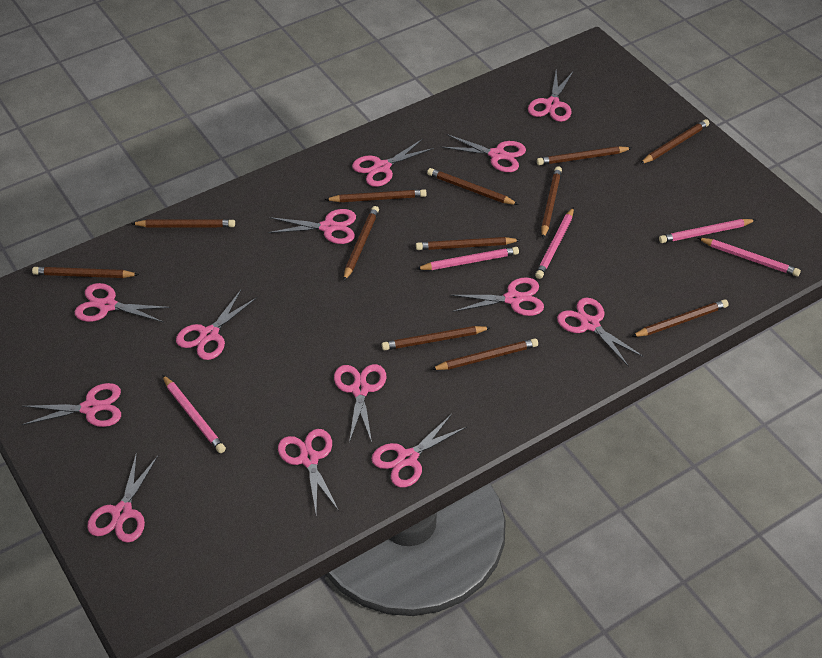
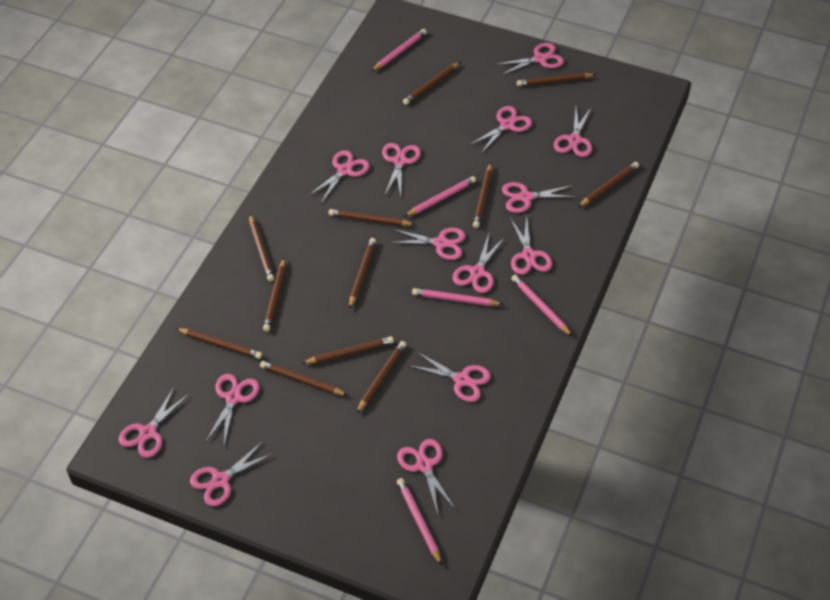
pink scissors: [22,383,121,427] [75,283,171,322] [87,452,158,543] [176,290,257,360] [268,209,356,244] [278,429,339,515] [334,364,386,443] [352,139,434,187] [372,414,467,488] [441,134,526,172] [450,277,544,316] [528,70,574,122] [557,298,644,367] = 13 -> [119,387,189,458] [190,441,274,506] [206,374,259,444] [308,150,370,203] [382,143,421,196] [389,228,466,260] [397,439,456,514] [408,351,491,402] [452,234,505,293] [469,106,532,152] [495,43,564,75] [502,182,576,213] [510,215,552,275] [554,108,592,157] = 14

